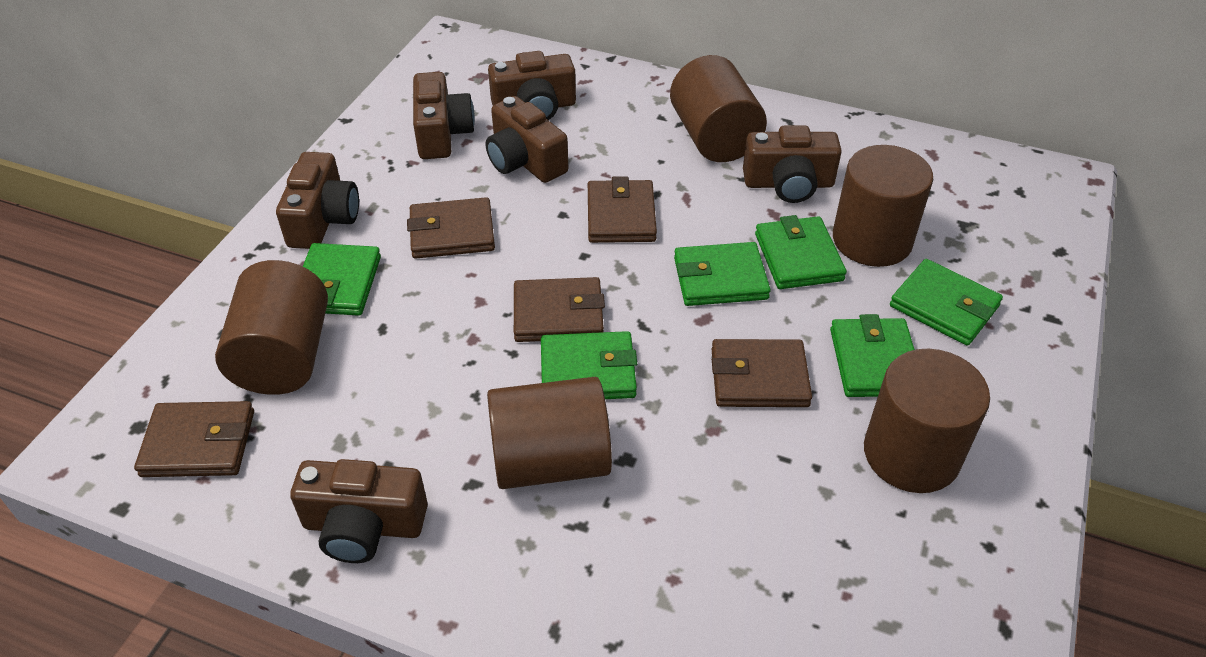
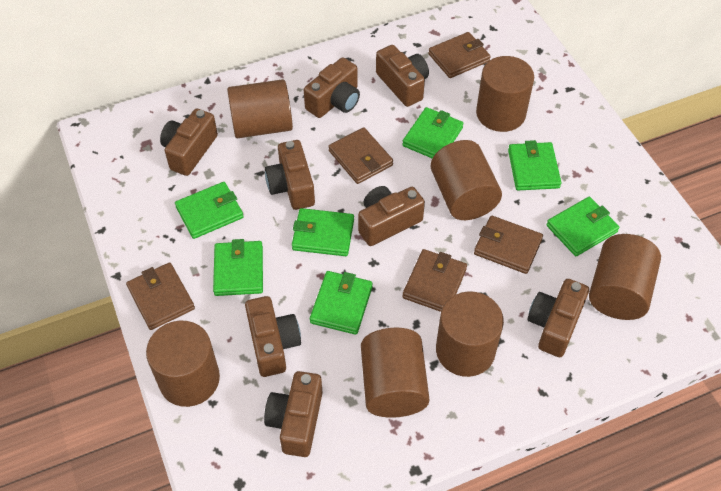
brown camera: [276,152,359,249] [290,459,428,563] [413,72,475,159] [486,96,568,183] [488,51,576,120] [743,126,842,203] = 6 -> [160,108,218,176] [245,296,301,377] [264,371,323,457] [265,140,315,210] [304,57,360,118] [358,186,425,246] [376,45,429,107] [527,279,589,357] = 8
brown cylinder: [215,260,328,395] [487,377,612,489] [670,55,767,162] [833,145,933,267] [864,349,990,493] = 5 -> [146,321,220,407] [227,79,293,138] [361,328,430,418] [431,140,502,220] [436,291,504,377] [476,56,534,132] [589,234,661,320] = 7
green wallet: [303,243,381,316] [541,331,637,399] [674,242,771,306] [755,215,847,289] [830,314,915,397] [890,259,1003,346] = 6 -> [175,182,244,239] [213,239,263,296] [292,208,354,256] [310,271,373,335] [402,107,463,158] [508,140,562,190] [546,197,619,256] = 7

